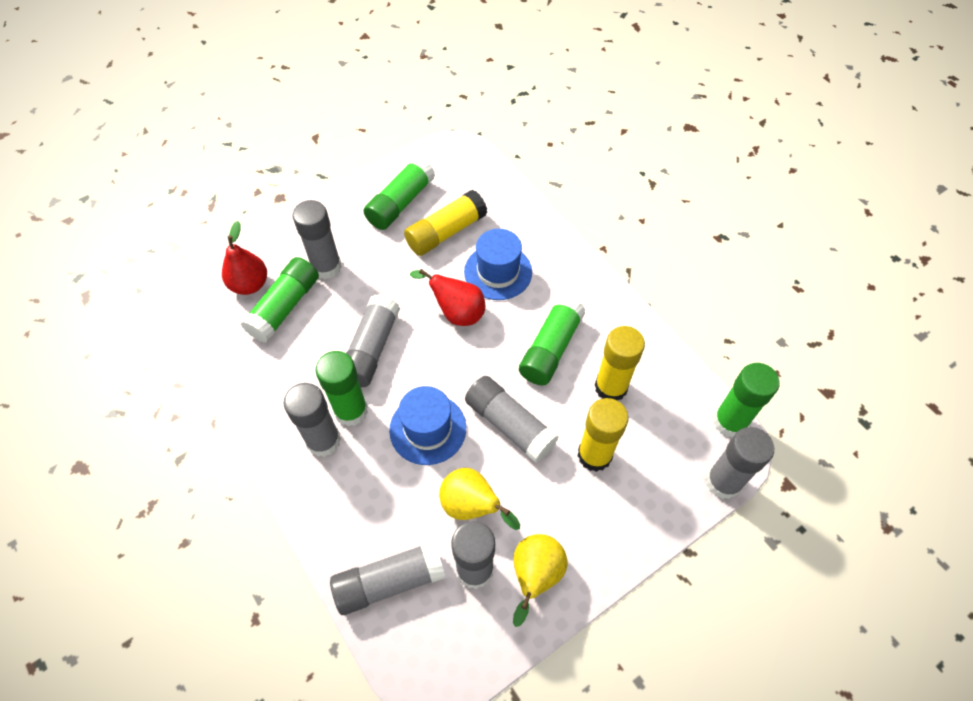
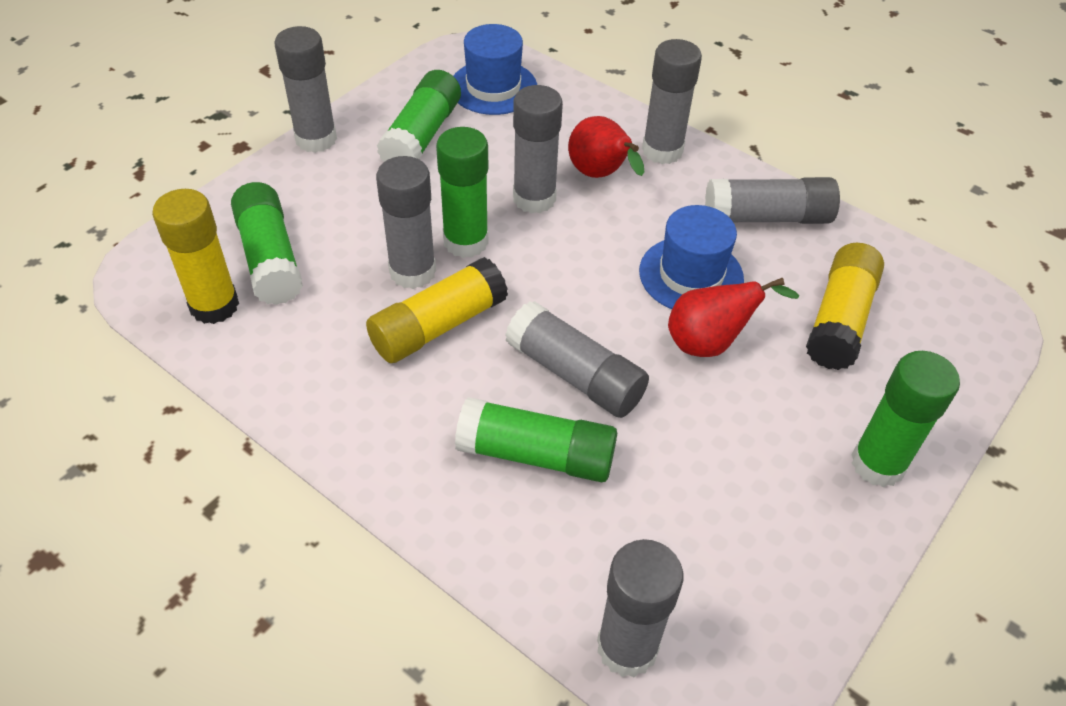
yellow pear: [439,468,520,530] [513,534,568,627] = 2 -> none = 0

